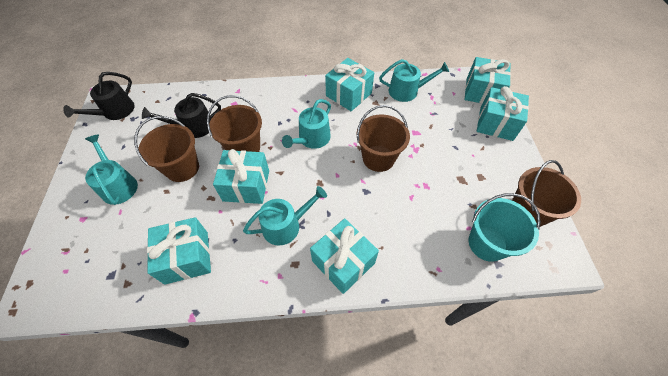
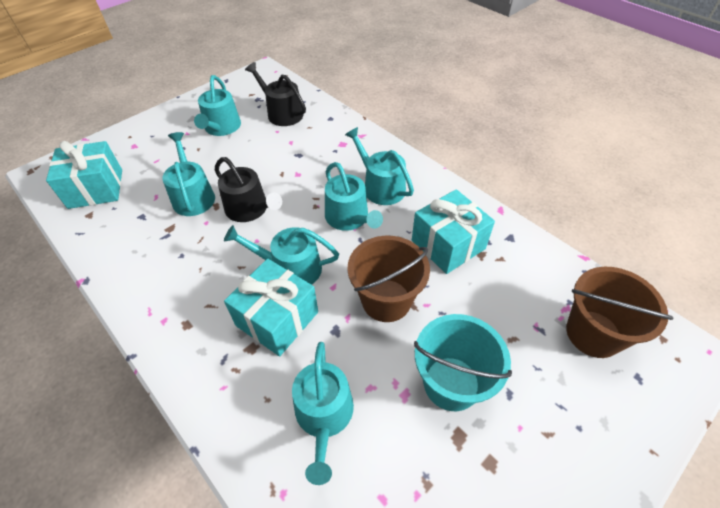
brown bucket: [134,116,199,182] [207,95,262,152] [356,105,410,172] [512,160,581,227] = 4 -> [348,236,430,322] [566,267,674,358] = 2
turquoise gift: [147,217,211,285] [213,149,269,204] [310,218,379,294] [325,58,374,111] [464,57,511,104] [477,86,529,141] = 6 -> [46,141,122,209] [224,259,318,356] [412,189,495,274] = 3
turquoise watering can: [85,135,138,205] [243,186,327,245] [282,99,331,149] [379,59,449,102] = 4 -> [162,132,215,216] [194,75,241,136] [224,225,339,285] [292,342,354,485] [325,162,383,231] [345,127,414,205] = 6

